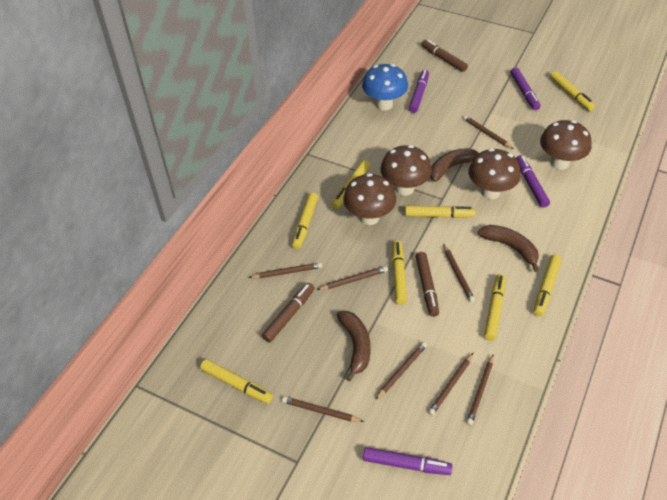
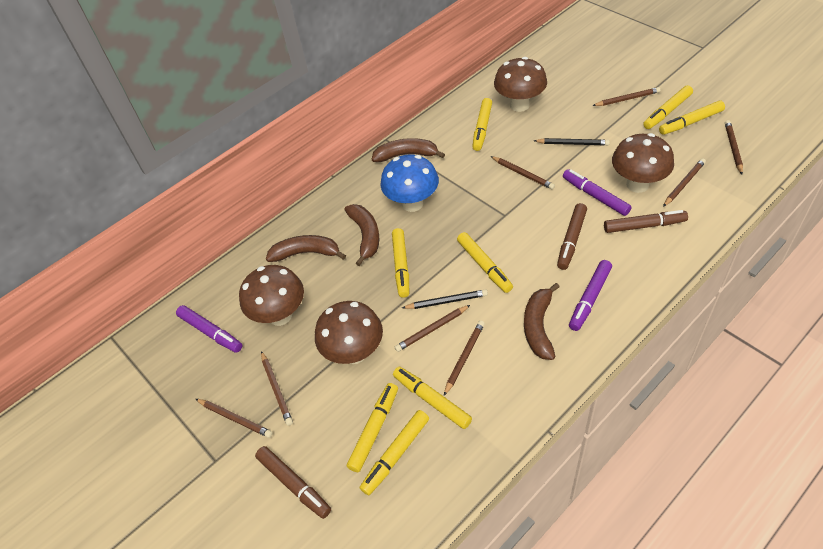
black pencil: none = 0 -> [402,289,488,309] [534,138,610,145] = 2
brown banana: [337,311,371,381] [430,148,479,182] [478,225,539,272] = 3 -> [266,235,346,262] [344,204,380,266] [372,138,445,162] [524,283,560,360] = 4
purple marker: [363,447,452,475] [409,70,429,113] [510,67,540,110] [516,155,550,208] = 4 -> [176,305,242,353] [563,169,632,216] [569,260,612,331] = 3

